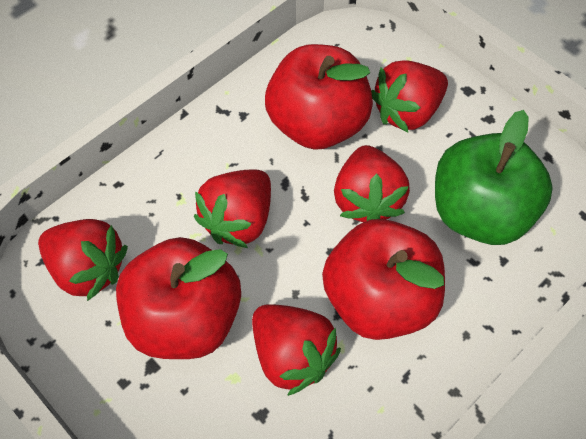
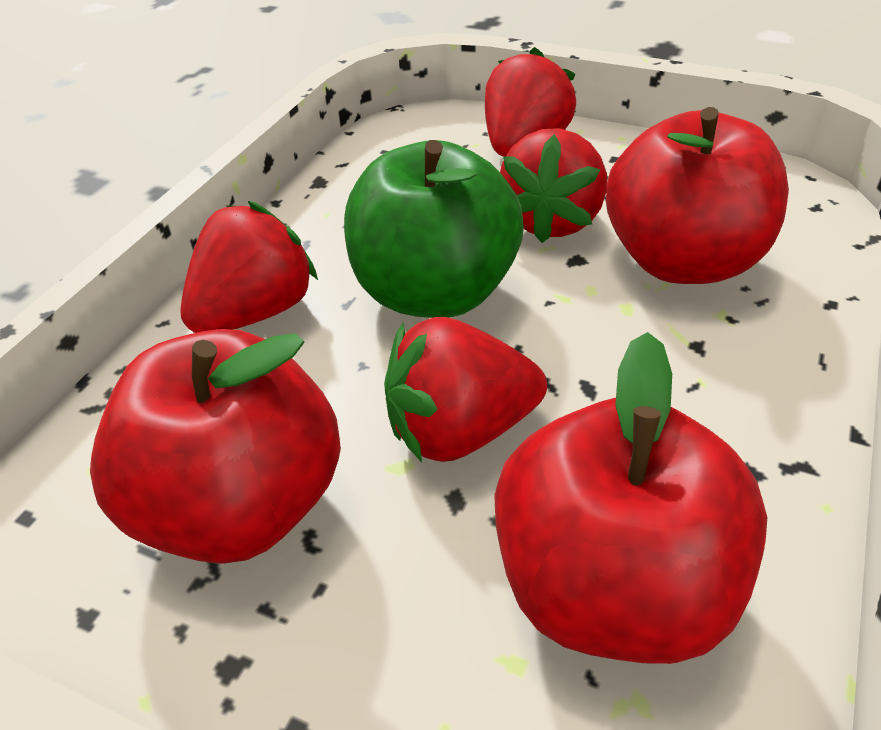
red strawberry: [38,219,128,301] [194,169,271,248] [252,304,341,396] [334,145,410,222] [371,60,448,133] = 5 -> [180,201,318,333] [384,317,547,462] [485,47,576,157] [500,128,607,243] = 4

